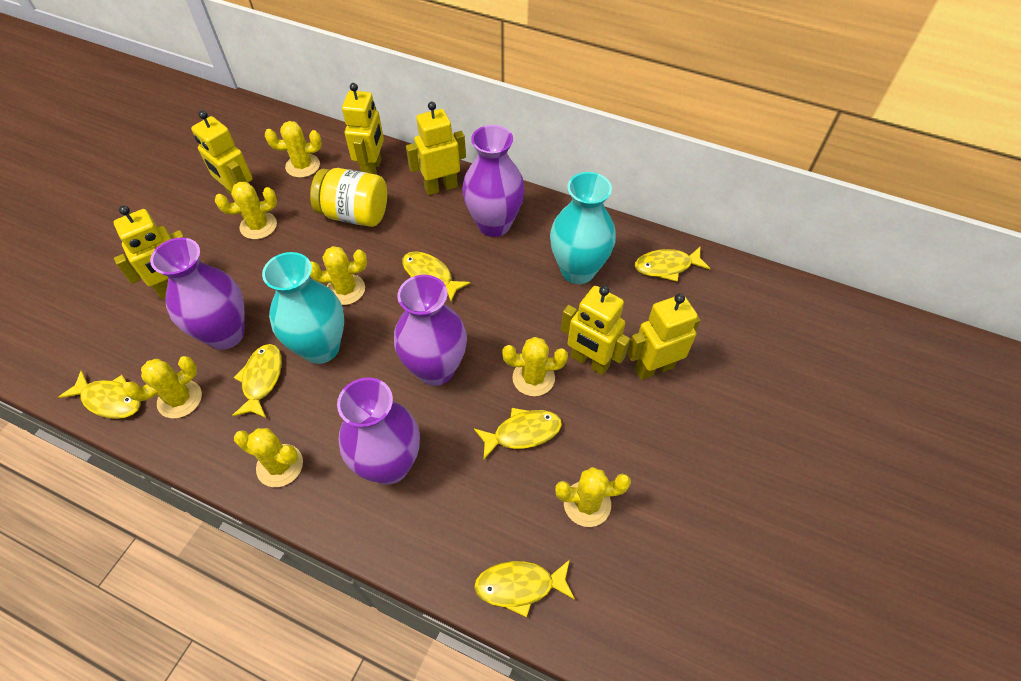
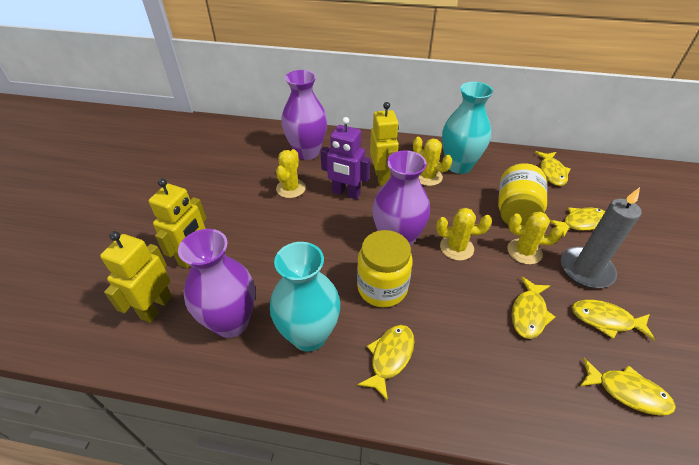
grey candle: none = 0 -> [561,187,642,288] = 1
purple robot: none = 0 -> [320,117,370,199] = 1
purple vase: [150,237,245,350] [337,378,420,485] [394,275,467,386] [462,125,525,237] = 4 -> [178,229,255,338] [281,70,327,160] [372,150,430,247] = 3
yellow cactus: [123,356,202,418] [215,182,277,239] [234,428,303,487] [265,121,322,178] [310,246,367,305] [502,337,568,396] [555,467,631,527] = 7 -> [276,149,306,198] [413,137,452,186] [436,208,492,261] [507,212,563,265] = 4
yellow jar: [310,168,387,227] = 1 -> [357,230,413,307] [498,163,547,226] = 2
yellow robot: [113,206,185,299] [191,110,253,196] [342,83,384,174] [406,102,466,195] [561,286,630,375] [627,293,700,380] = 6 -> [100,231,172,323] [149,178,206,268] [370,102,399,186] = 3

